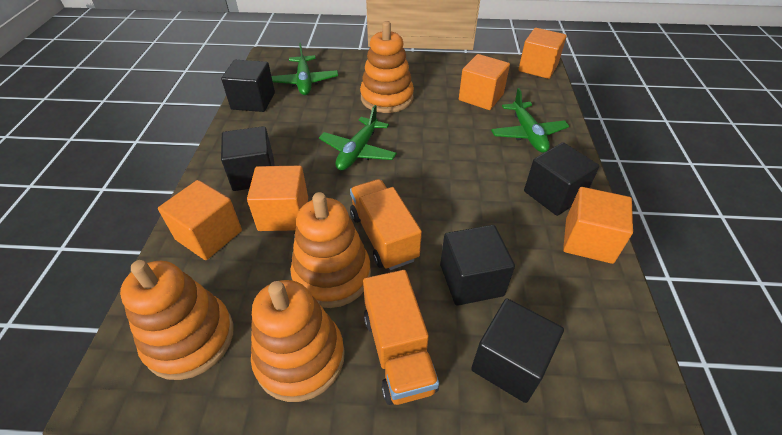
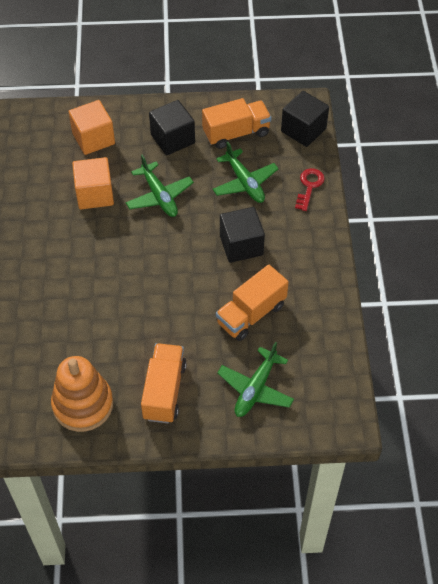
black cube: [221,60,275,112] [221,126,275,191] [440,225,515,306] [471,298,564,403] [524,142,599,216] = 5 -> [149,100,195,155] [220,207,265,263] [281,91,329,147] = 3
orange cube: [158,180,242,260] [247,166,308,231] [459,54,510,110] [518,28,567,79] [563,187,633,264] = 5 -> [68,100,115,155] [72,157,114,209] = 2
orange stacking toy: [120,260,233,380] [251,280,345,402] [290,192,371,308] [360,21,414,113] = 4 -> [51,356,113,432] = 1
orange truck: [350,179,422,270] [363,270,439,405] = 2 -> [141,343,187,423] [202,98,272,149] [216,264,289,341] = 3
red key: none = 0 -> [295,168,325,211] = 1

